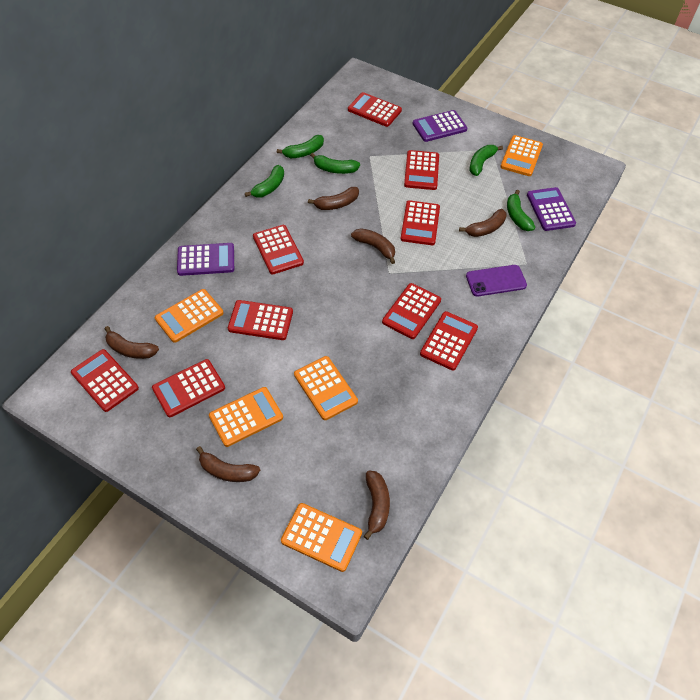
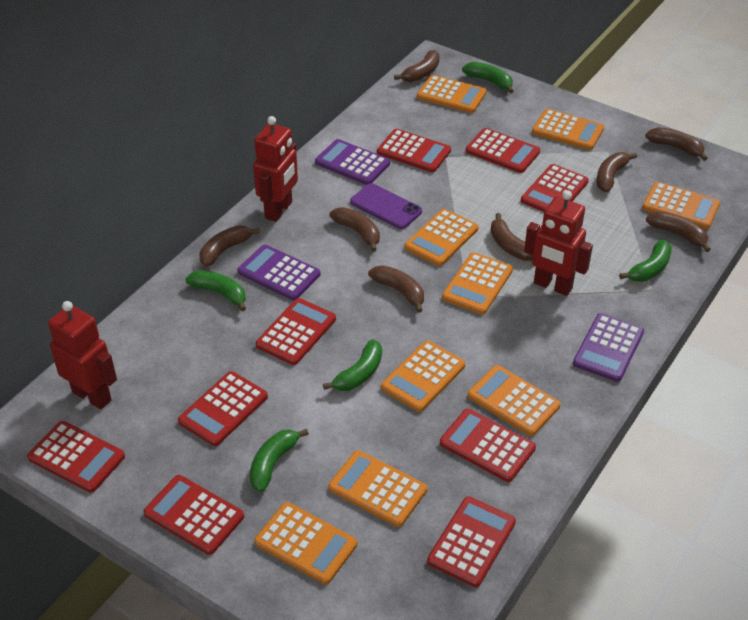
brown banana: [105,326,159,359] [196,446,260,482] [308,187,359,210] [351,228,395,264] [364,471,390,540] [459,209,506,237] = 6 -> [199,225,260,267] [330,207,380,252] [368,265,424,313] [394,50,440,82] [490,213,533,261] [596,152,637,192] [645,128,708,161] [646,211,711,252] = 8
orange calculator: [155,289,224,343] [209,387,283,447] [281,503,362,572] [294,356,358,420] [500,135,543,176] = 5 -> [254,502,357,585] [328,450,427,527] [381,341,465,412] [404,209,479,266] [417,75,486,113] [442,252,513,314] [468,365,561,436] [532,109,604,150] [642,182,720,229] = 9
red robot: none = 0 -> [48,301,117,409] [253,116,298,222] [524,190,593,296] = 3

